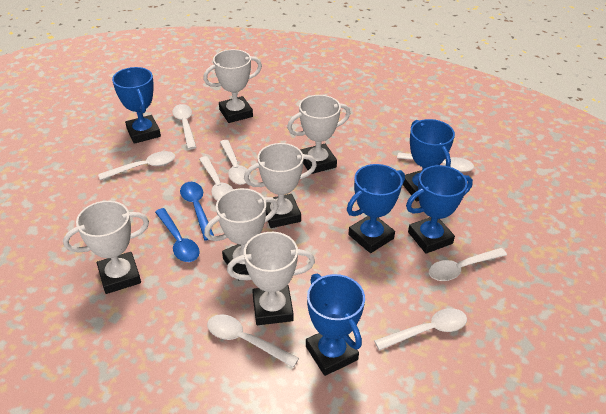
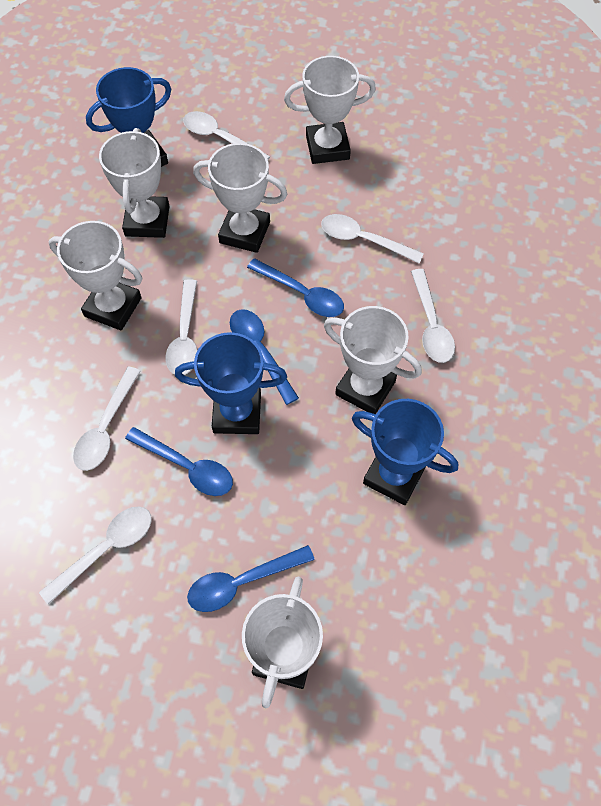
blue spoon: [155,208,200,262] [180,182,214,241] = 2 -> [125,427,233,496] [187,545,315,612] [230,309,299,405] [247,258,344,317] = 4
blue trophy: [112,67,161,144] [306,274,365,376] [347,164,405,253] [403,119,455,202] [406,165,473,254] = 5 -> [86,67,171,167] [175,332,287,434] [352,399,458,505] = 3
white spoon: [98,151,175,180] [172,104,196,149] [199,156,233,201] [207,314,299,368] [220,140,251,185] [374,308,467,351] [397,153,474,172] [429,248,507,281] = 8 -> [39,506,152,605] [73,366,141,471] [166,279,198,375] [183,111,270,160] [321,214,424,263] [411,269,455,363] = 6

